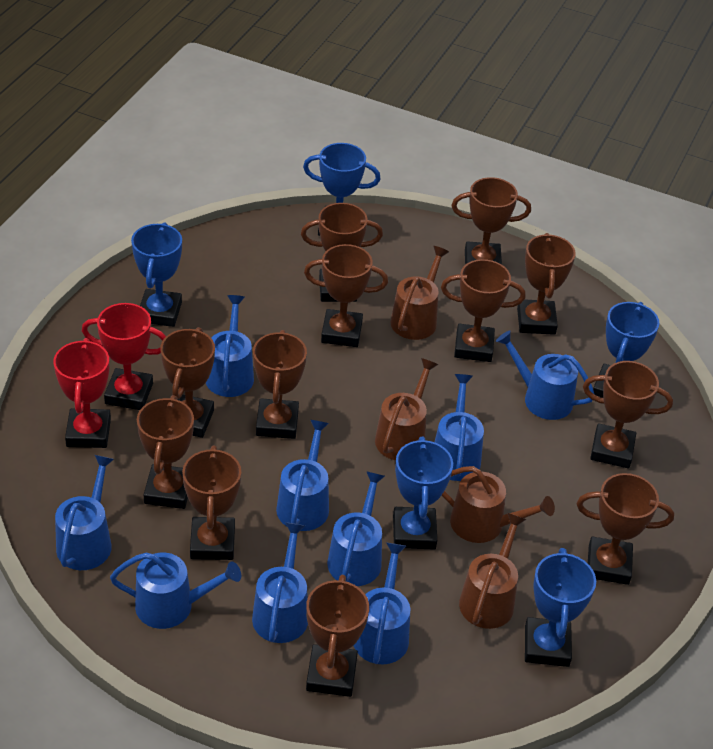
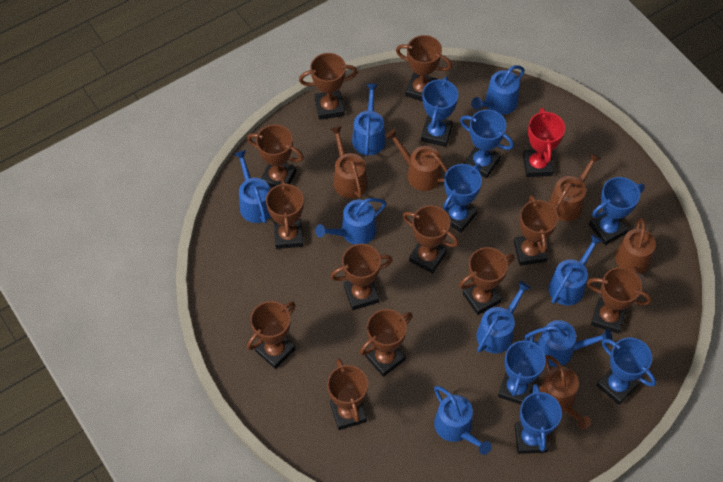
blue trophy: [131,222,182,327] [303,143,381,236] [393,437,453,550] [525,548,596,667] [593,302,660,398] = 5 -> [421,77,459,147] [443,164,482,233] [460,109,514,178] [498,335,546,405] [514,384,562,454] [589,177,645,245] [597,338,656,405] = 7
blue watering can: [55,455,114,570] [110,553,241,629] [206,295,254,397] [252,522,308,643] [276,420,329,531] [327,471,385,586] [354,543,410,664] [435,374,484,481] [496,330,595,420] = 9 -> [234,150,271,223] [315,198,386,245] [352,83,386,156] [434,386,492,455] [471,65,525,115] [476,281,531,354] [524,320,612,367] [549,234,603,306] = 8
brown watering can: [375,358,438,461] [390,246,449,340] [441,466,555,543] [459,513,527,629] = 4 -> [330,126,368,198] [385,129,448,191] [539,355,591,429] [549,152,601,221] [615,218,656,285] = 5
red trophy: [53,338,111,448] [82,303,166,410] = 2 -> [523,108,565,177] = 1

